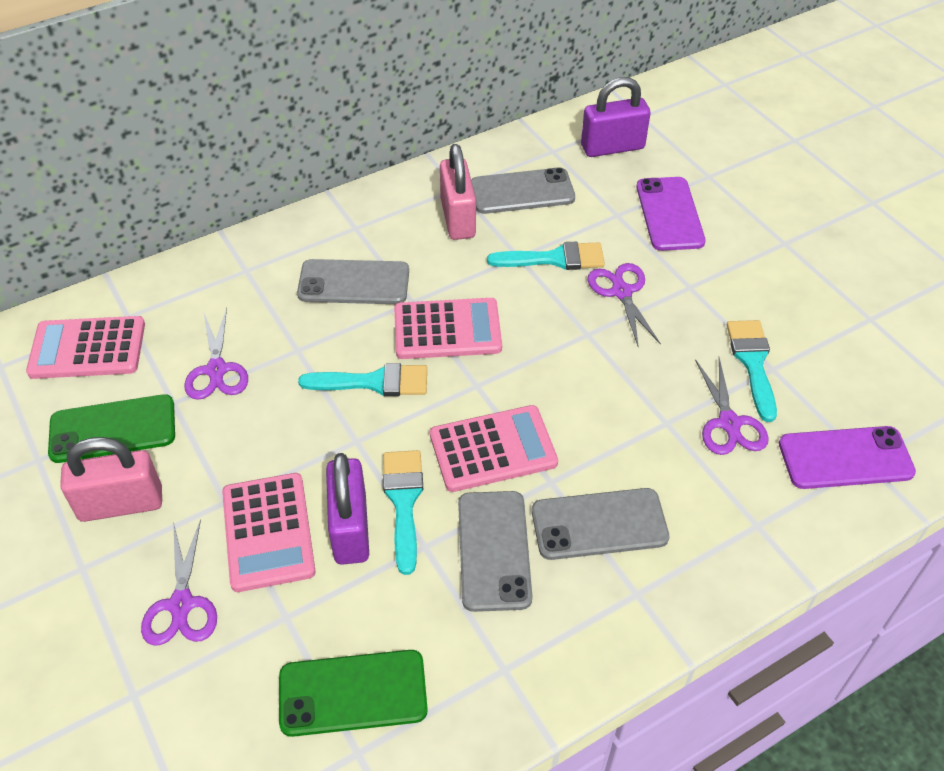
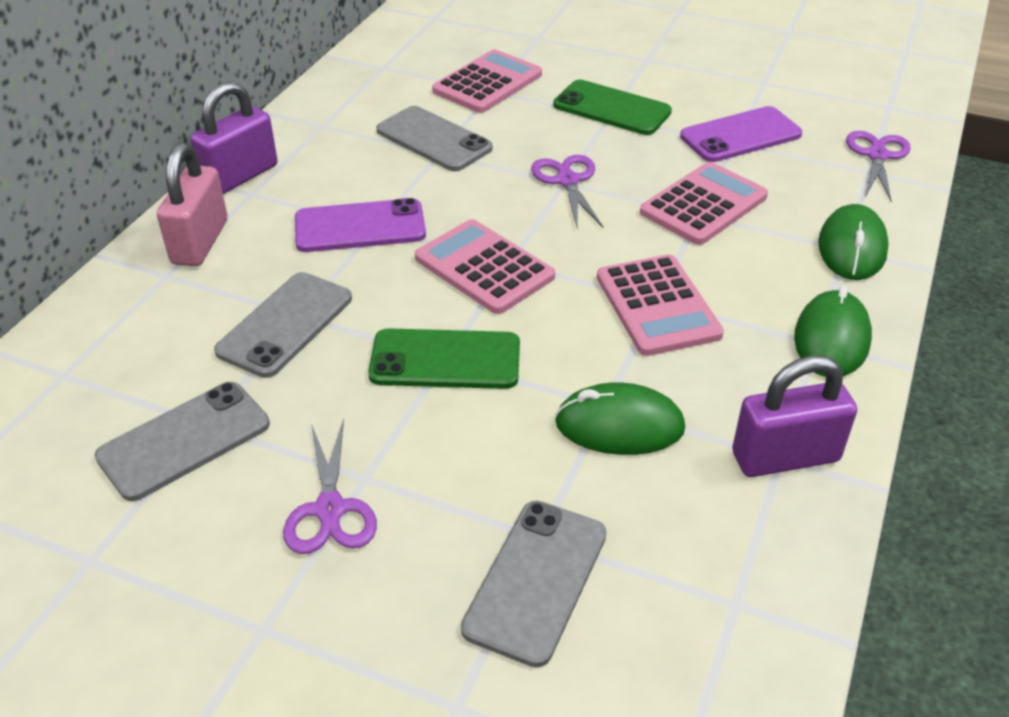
green mouse: none = 0 -> [555,383,685,455] [794,285,872,377] [818,204,889,280] = 3
pink padlock: [60,437,162,522] [440,144,476,240] = 2 -> [157,143,227,266] = 1
purple scissors: [141,519,217,646] [184,308,248,400] [588,263,661,348] [695,357,769,455] = 4 -> [283,419,377,554] [531,155,603,227] [846,131,911,203] = 3
turquoise brush: [298,363,427,396] [383,450,423,575] [487,242,605,270] [727,320,777,422] = 4 -> none = 0

